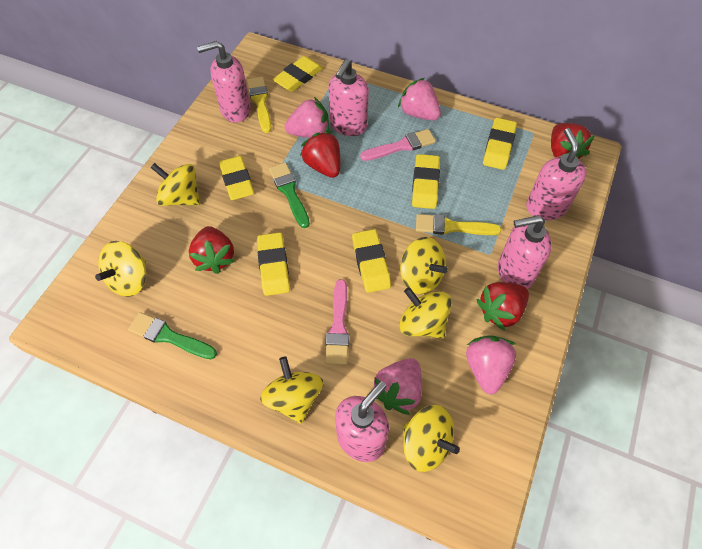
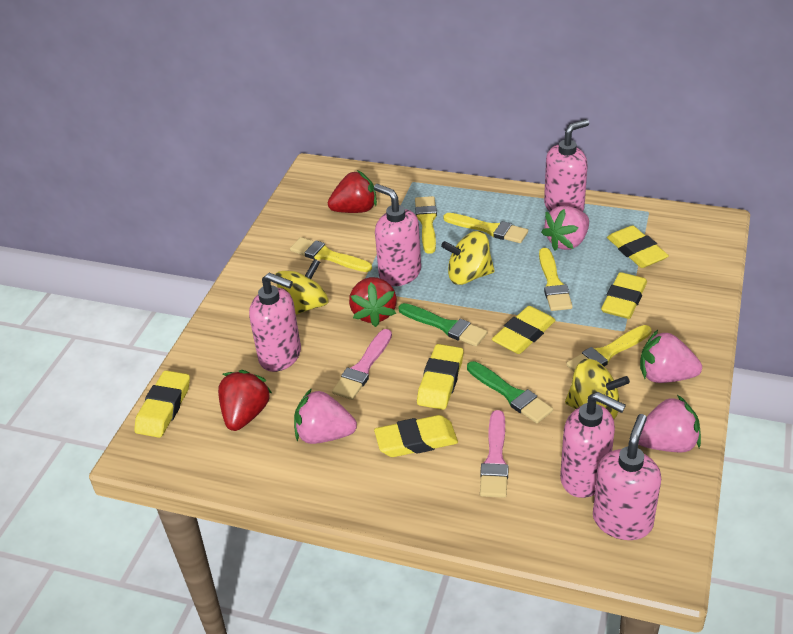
red strawberry: [189,226,235,274] [300,131,340,178] [477,282,529,331] [551,123,594,159] = 4 -> [218,370,272,431] [328,170,377,213] [349,277,397,327] = 3
yellow brush: [247,77,272,133] [416,214,501,235] = 2 -> [290,237,372,272] [415,196,437,254] [443,213,528,243] [539,248,573,311] [566,325,651,371] = 5
yellow spinning top: [95,241,146,297] [150,163,200,206] [260,356,323,424] [399,287,452,339] [400,237,448,294] [402,405,460,472] = 6 -> [275,259,328,315] [441,231,495,285] [565,359,630,419] = 3

